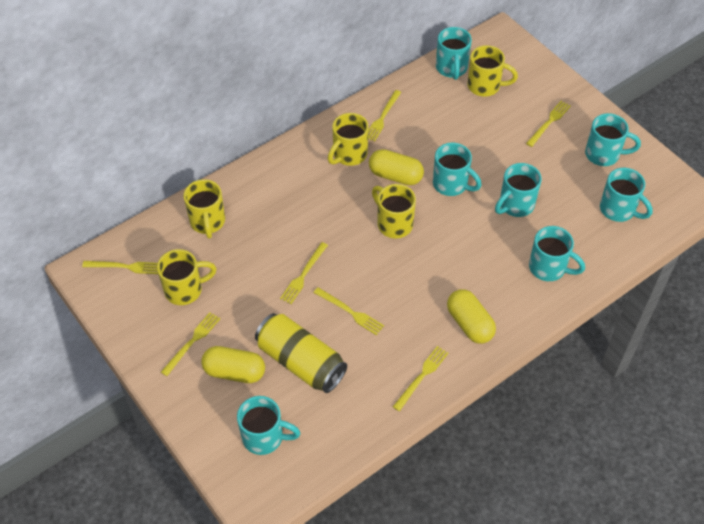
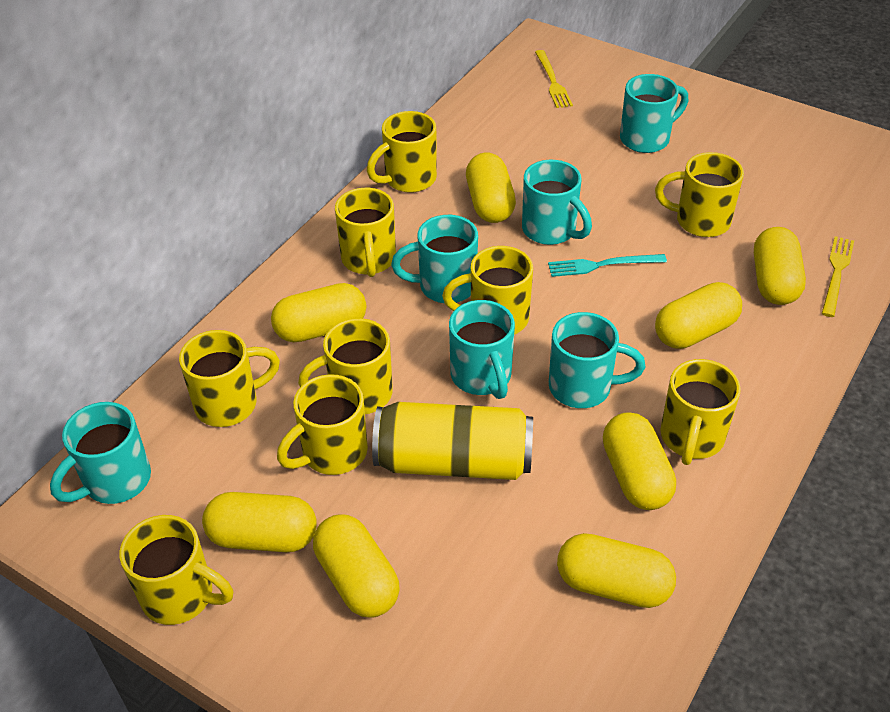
turquoise fork: none = 0 -> [548,254,667,277] = 1
turquoise mug: [237,396,300,455] [433,143,482,196] [436,27,472,80] [495,163,542,217] [529,226,585,281] [585,113,641,166] [600,168,653,222] = 7 -> [50,402,151,504] [391,215,478,303] [449,300,515,399] [522,160,592,245] [549,312,645,408] [620,74,688,153] = 6
yellow capsule: [201,346,265,383] [369,149,424,185] [447,289,496,344] = 3 -> [202,492,317,552] [271,283,366,342] [313,515,399,618] [466,153,516,223] [557,533,676,608] [603,412,676,510] [655,282,742,349] [754,227,806,305] = 8
yellow fork: [82,261,158,274] [161,312,220,376] [280,242,328,304] [313,287,384,335] [368,90,401,141] [393,346,448,411] [526,101,571,147] = 7 -> [535,50,573,108] [822,236,854,317] = 2
yellow mug: [157,249,217,305] [184,179,225,238] [328,113,369,166] [372,184,416,238] [467,45,518,97] = 5 -> [120,515,233,625] [179,330,280,427] [277,374,368,475] [298,318,393,414] [335,188,396,277] [367,111,437,193] [442,246,533,334] [655,152,744,237] [660,359,741,465] = 9

